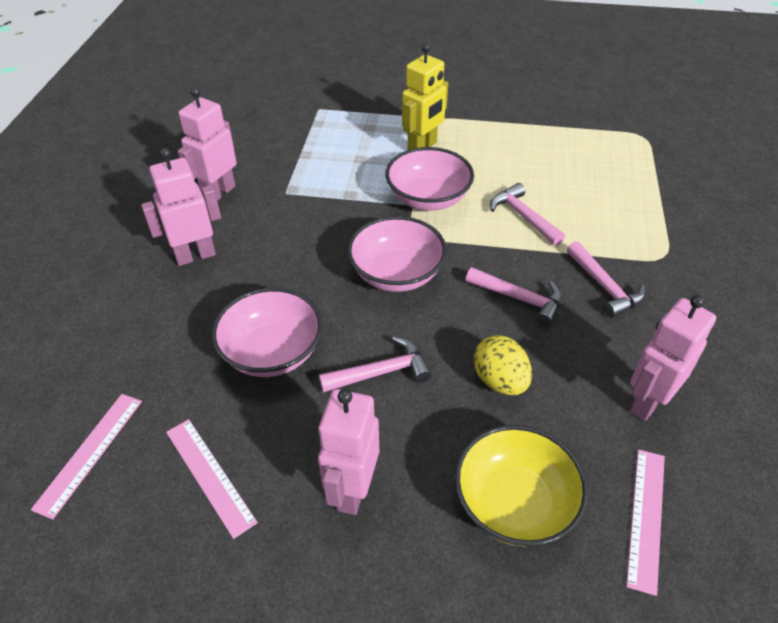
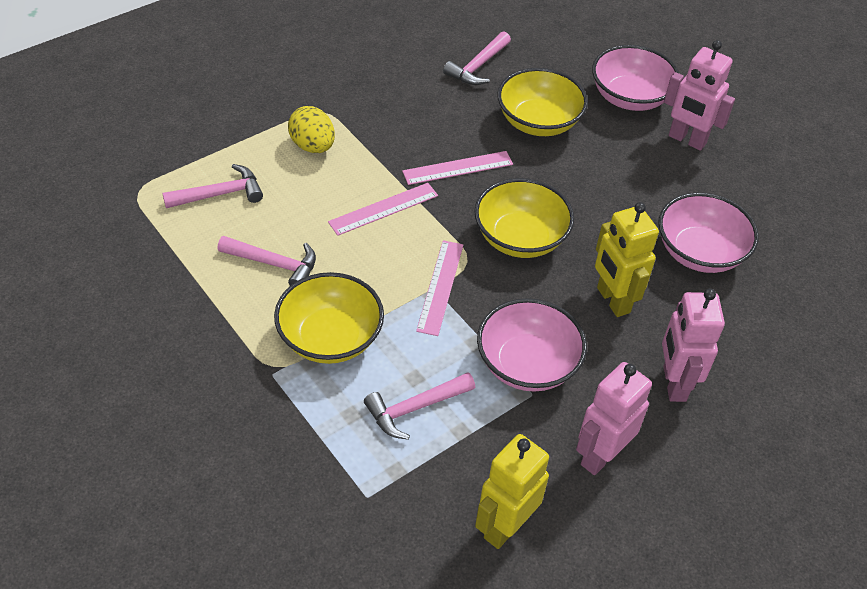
pink robot: [141,148,221,266] [178,87,237,201] [318,389,379,515] [629,295,716,421] = 4 -> [576,362,652,475] [662,289,725,402] [664,40,735,151] = 3
yellow bowl: [455,425,588,547] = 1 -> [274,272,384,364] [475,178,574,258] [497,68,588,136] = 3
yellow robot: [402,43,448,150] = 1 -> [475,434,549,549] [595,202,659,317] = 2

